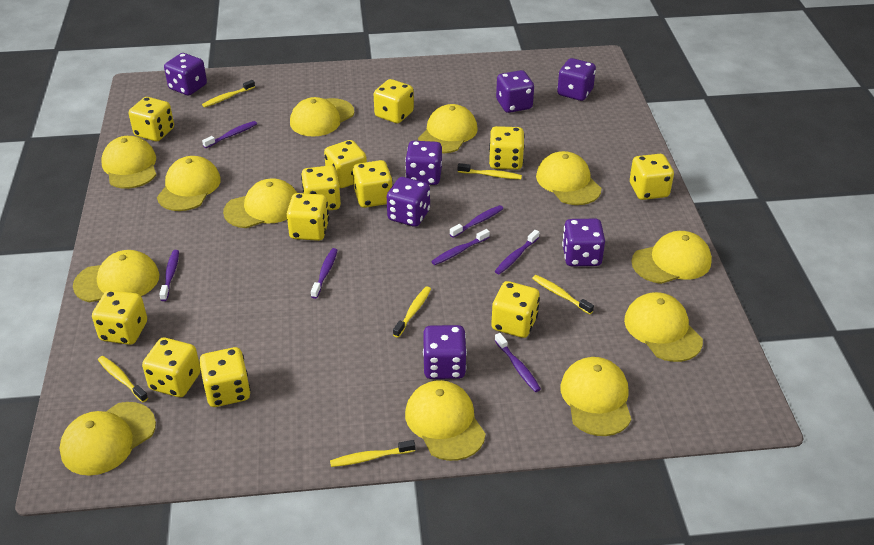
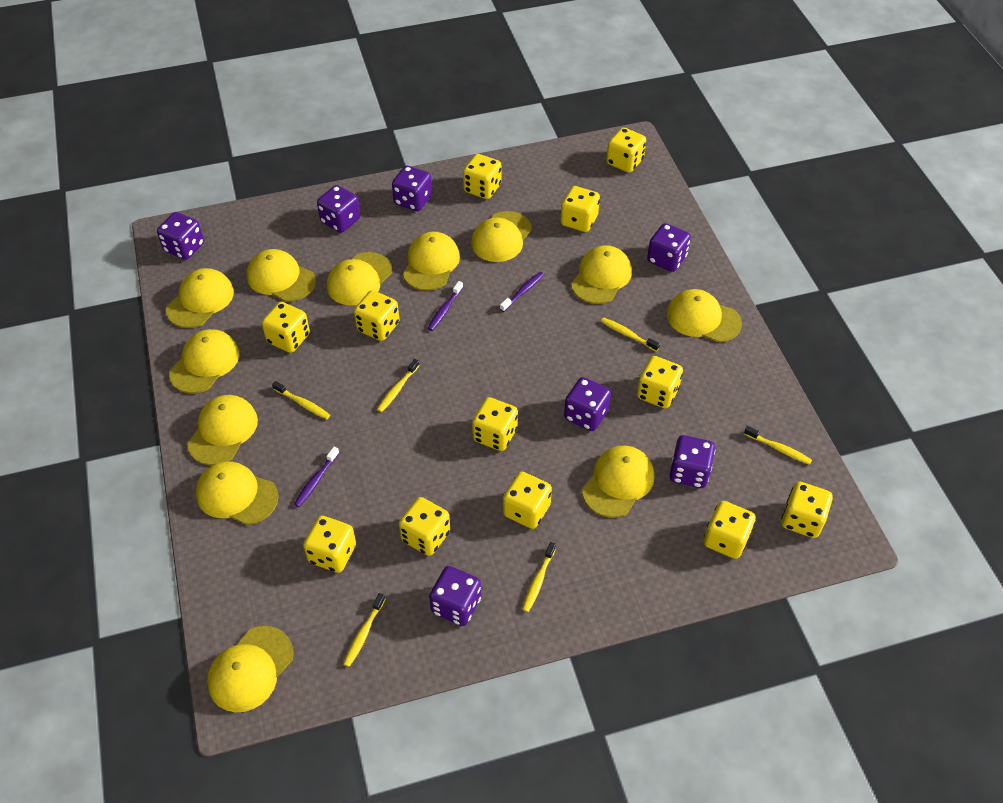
purple toothbrush: [159,250,179,301] [202,121,257,148] [311,248,337,299] [431,229,490,265] [450,205,503,238] [494,333,541,392] [495,230,539,274] = 7 -> [294,447,339,507] [428,281,463,331] [500,272,544,312] = 3

